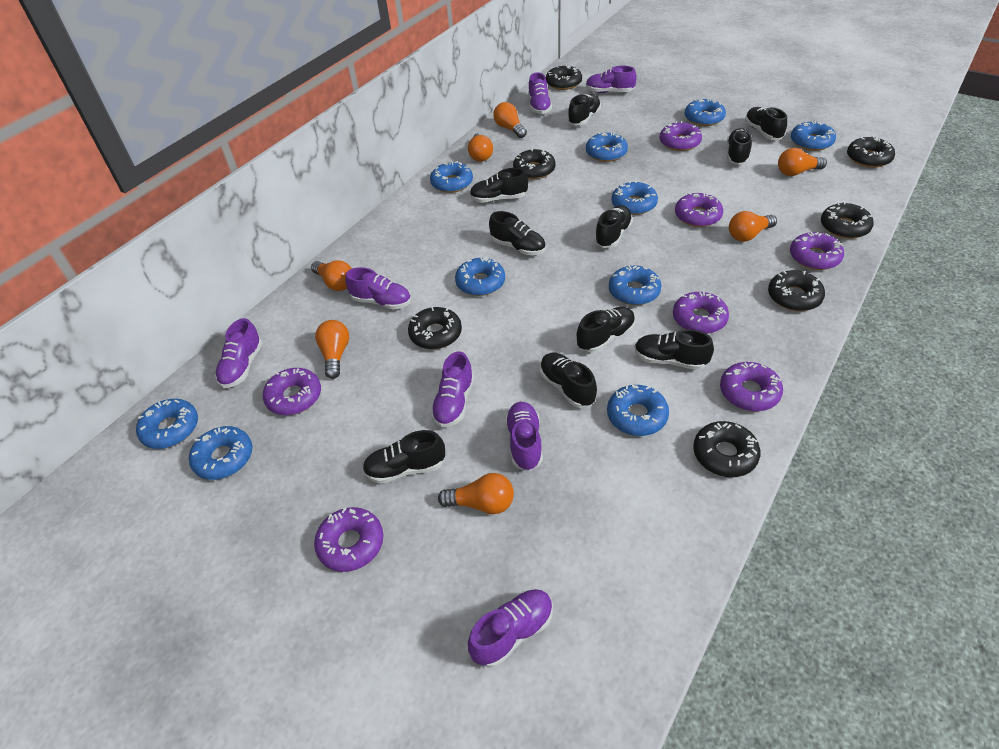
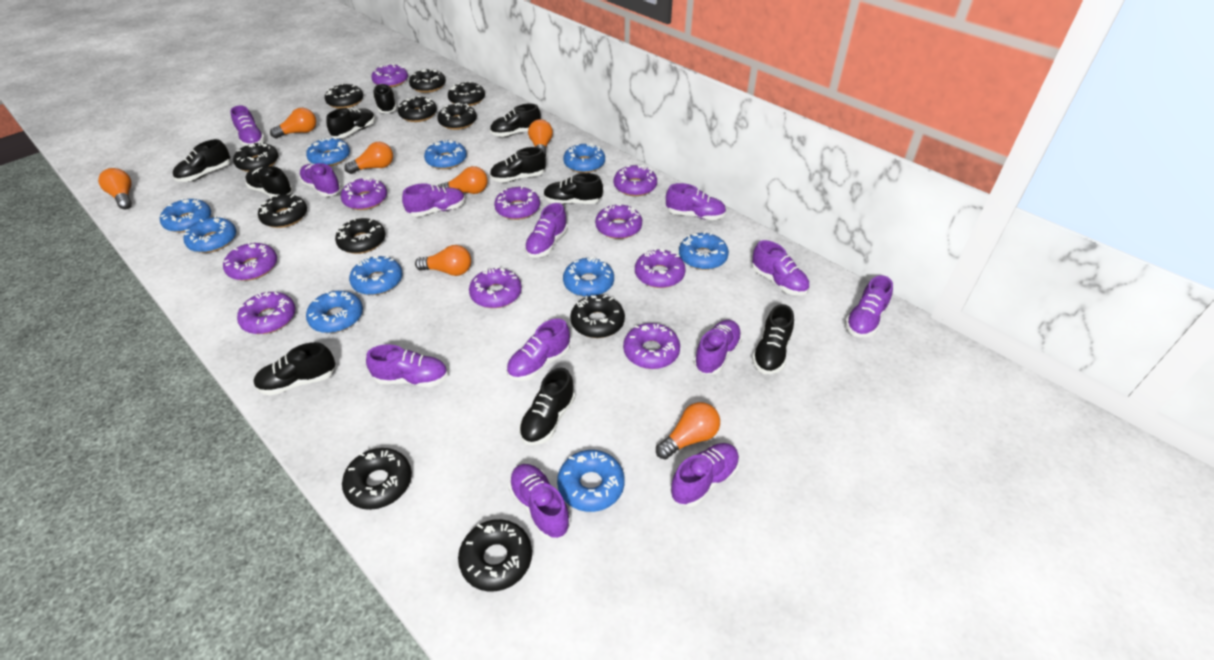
black donut: [408,307,462,349] [513,149,556,179] [546,64,582,90] [693,421,761,477] [768,270,825,311] [821,202,874,239] [847,136,895,168] = 7 -> [233,143,279,172] [258,194,307,228] [325,83,363,109] [335,218,386,254] [342,448,412,510] [398,96,437,122] [409,69,446,93] [437,103,477,130] [448,81,485,106] [458,519,532,592] [570,295,625,338] = 11
purple donut: [263,368,321,415] [314,507,383,572] [659,121,702,151] [673,292,729,334] [675,193,723,227] [720,362,783,411] [790,232,844,270] = 7 -> [223,242,277,281] [237,292,296,334] [341,177,387,210] [371,63,408,87] [469,266,522,308] [494,186,540,220] [595,204,642,239] [614,165,657,196] [623,323,680,369] [635,248,686,288] = 10
purple shoe: [215,318,263,388] [345,267,411,310] [431,351,474,428] [468,589,553,668] [505,402,543,471] [528,72,552,114] [586,66,637,93] = 7 -> [230,105,265,146] [299,163,341,196] [366,344,448,387] [402,183,465,217] [506,318,570,381] [508,464,571,539] [525,203,568,258] [666,183,726,220] [671,443,740,507] [694,320,742,375] [752,240,809,295] [845,275,893,337] = 12

